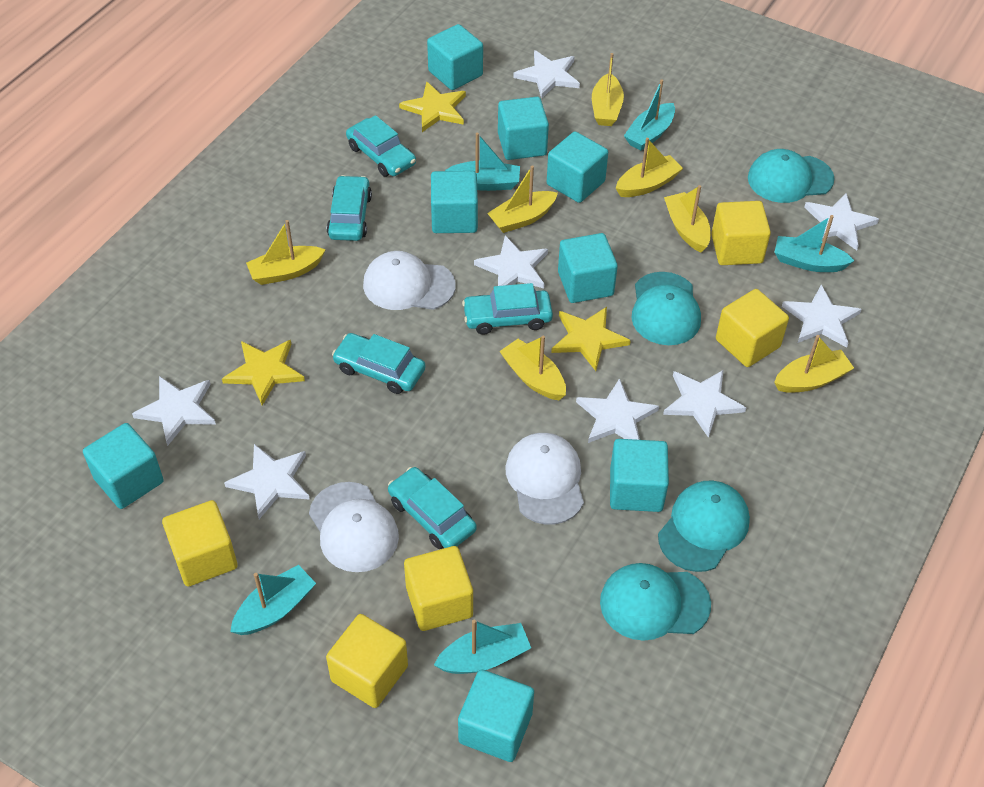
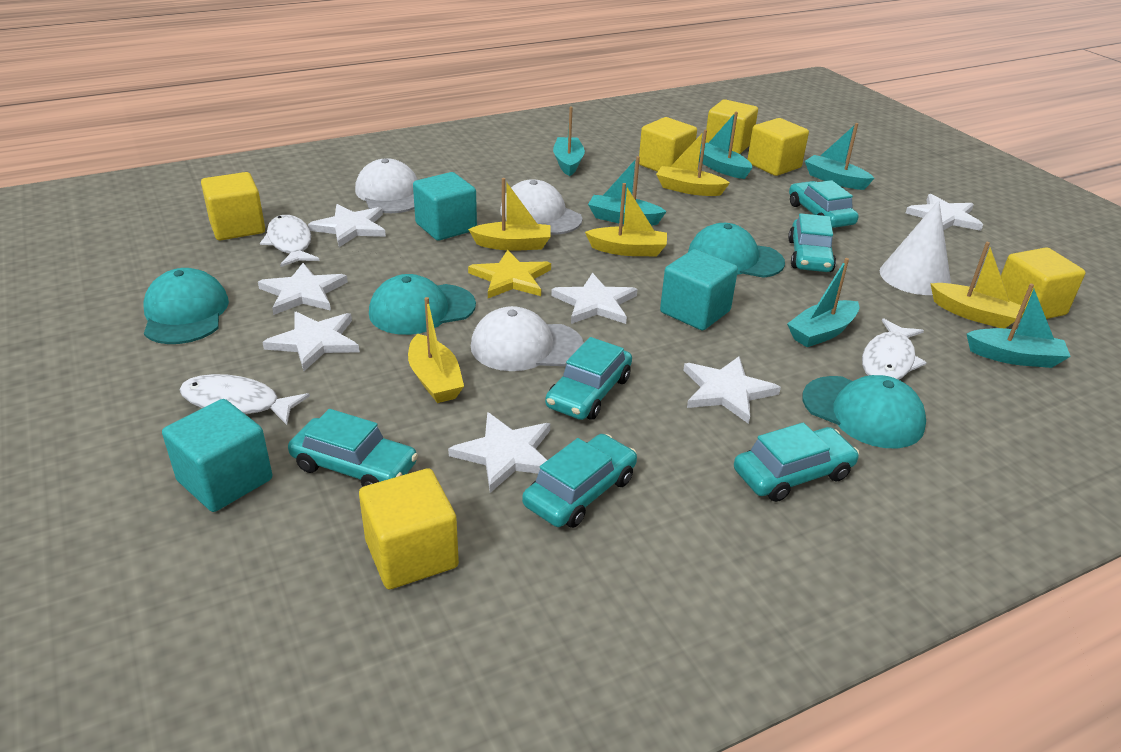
turquoise boat: [230,565,316,635] [434,620,531,674] [445,133,520,191] [624,80,675,151] [774,215,854,272] = 5 -> [553,107,585,176] [588,156,667,226] [699,112,752,179] [787,258,859,347] [805,123,875,190] [967,284,1071,368] = 6
turquoise car: [327,175,372,241] [332,333,425,394] [346,115,416,177] [388,467,477,549] [462,283,553,335] = 5 -> [288,409,418,487] [522,434,637,528] [545,337,632,420] [734,422,859,502] [788,213,836,272] [789,180,859,228] = 6
turquoise cube: [83,423,164,509] [427,24,483,90] [431,171,478,233] [458,669,534,762] [498,97,549,160] [547,131,608,203] [558,233,618,303] [610,439,669,512] = 8 -> [162,399,272,512] [413,172,477,241] [660,249,738,330] = 3
white cone: none = 0 -> [880,200,951,295] = 1
white fish: none = 0 -> [180,374,310,425] [260,215,320,267] [862,318,927,380] = 3
white star: [132,376,216,446] [224,444,310,519] [474,235,548,288] [513,50,580,99] [576,378,659,443] [663,370,746,438] [782,285,862,348] [804,193,879,250] = 8 -> [258,263,348,315] [262,312,360,371] [308,204,386,247] [448,412,550,493] [551,273,637,324] [683,356,781,424] [906,194,983,231] = 7
yellow boat: [246,220,326,285] [487,165,558,233] [500,335,566,400] [592,53,624,126] [616,138,683,197] [664,185,711,253] [774,335,854,393] = 7 -> [408,297,464,403] [468,178,551,251] [585,183,667,256] [656,130,730,196] [930,242,1021,328] = 5
yellow cube: [162,500,238,587] [326,614,408,708] [404,546,473,631] [711,201,771,265] [716,289,789,367] = 5 -> [201,172,265,240] [359,468,459,589] [639,117,697,172] [705,99,758,154] [747,118,809,176] [1001,247,1086,319] = 6
yellow star: [222,340,305,406] [399,81,466,132] [551,307,631,371] = 3 -> [468,250,551,298] = 1

